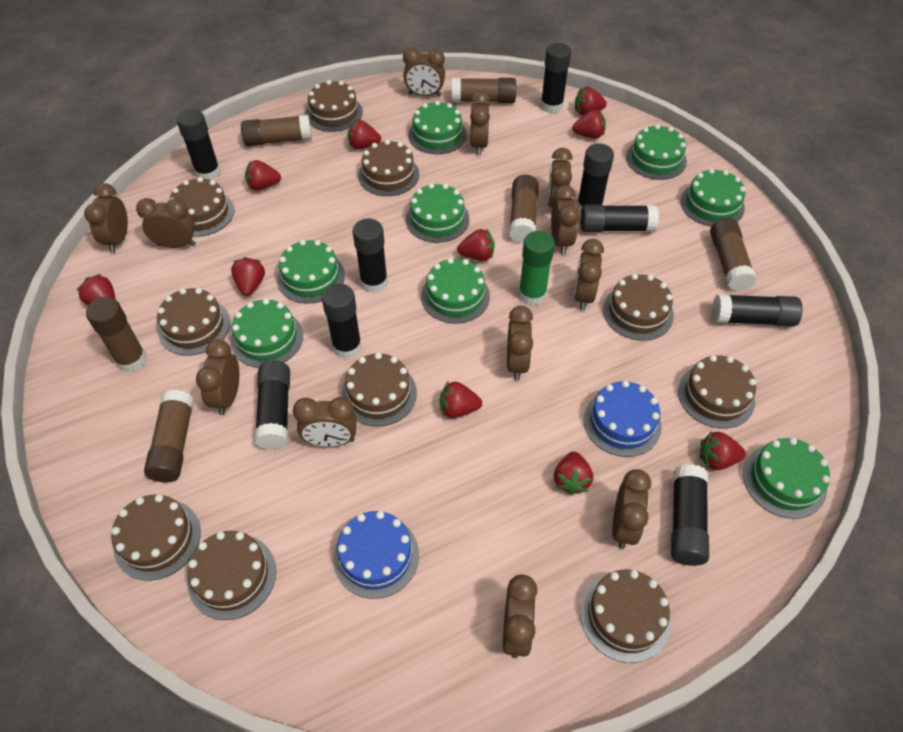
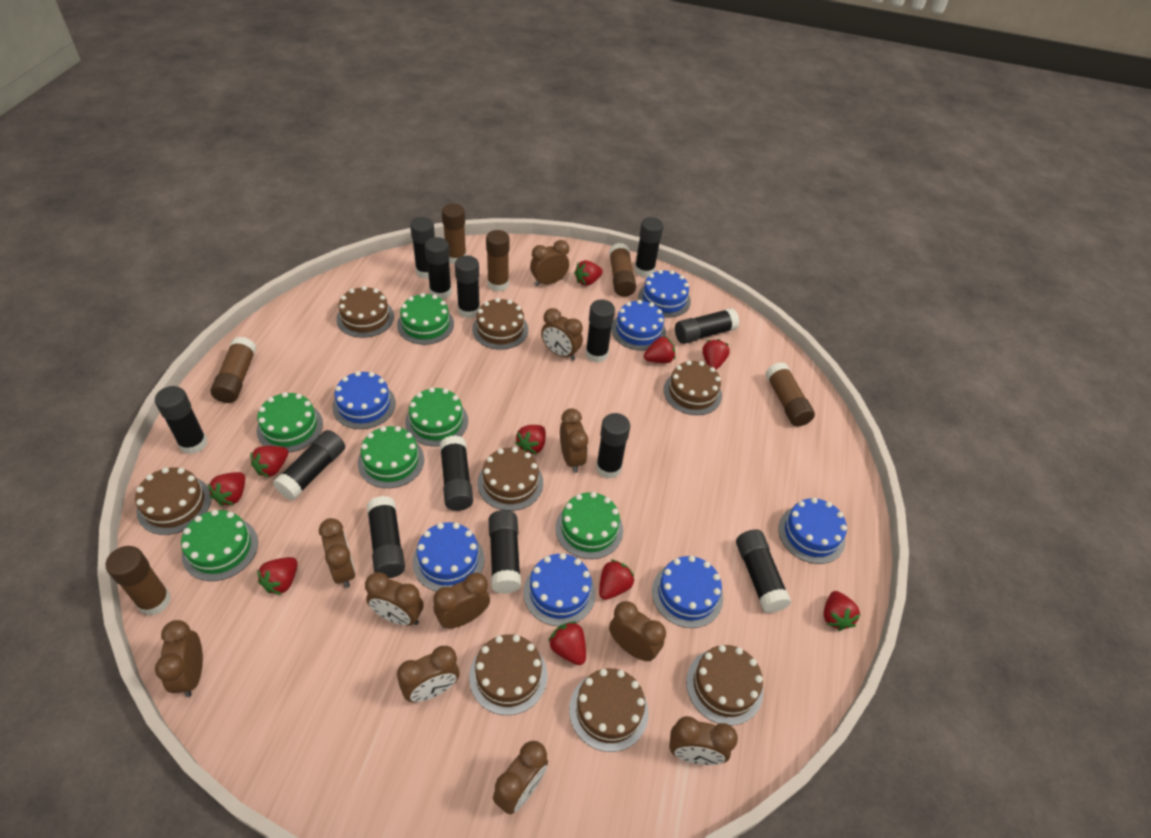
black glue stick: [177,109,221,180] [254,360,290,450] [322,284,362,359] [353,219,388,293] [540,43,571,113] [577,143,614,213] [580,205,659,232] [671,464,709,566] [712,294,803,327] = 9 -> [155,386,207,454] [273,430,345,501] [367,496,405,578] [410,217,435,279] [425,237,452,299] [440,435,473,511] [455,255,480,318] [489,510,521,594] [585,300,615,363] [596,413,630,478] [634,217,663,277] [675,308,739,344] [736,529,791,613] = 13
blue cake: [333,511,419,599] [584,380,661,457] = 2 -> [332,371,396,429] [413,522,485,591] [524,553,596,626] [611,300,666,351] [638,270,691,318] [652,556,723,628] [778,498,847,564] = 7
brown cake: [111,494,201,581] [157,288,230,356] [169,177,234,237] [187,531,276,620] [305,80,363,132] [341,352,417,427] [358,140,419,196] [580,570,671,663] [603,274,674,340] [678,355,756,429] = 10 -> [135,467,211,535] [336,286,394,338] [469,634,547,715] [472,298,528,350] [478,447,543,511] [569,668,649,752] [664,360,722,415] [686,645,763,726] = 8
brown clock: [84,183,128,253] [136,198,196,248] [196,339,239,415] [293,397,357,447] [403,47,445,97] [470,90,490,155] [503,574,538,658] [507,306,533,380] [548,148,572,207] [551,185,580,254] [574,239,604,310] [612,469,651,549] = 12 -> [155,620,203,697] [319,518,356,588] [365,572,424,626] [397,646,460,702] [433,573,490,628] [493,741,548,815] [530,240,569,286] [541,308,583,361] [560,408,588,473] [609,601,666,661] [669,716,738,765] = 11
green cake: [231,298,303,368] [277,240,345,304] [406,183,469,243] [408,101,467,154] [421,258,490,323] [626,124,687,180] [681,168,745,227] [743,438,830,519] = 8 -> [181,510,258,581] [257,392,323,452] [358,426,424,488] [397,293,454,345] [405,387,468,446] [555,492,623,559] = 6
green glue stick: [518,231,555,306] = 1 -> none = 0

